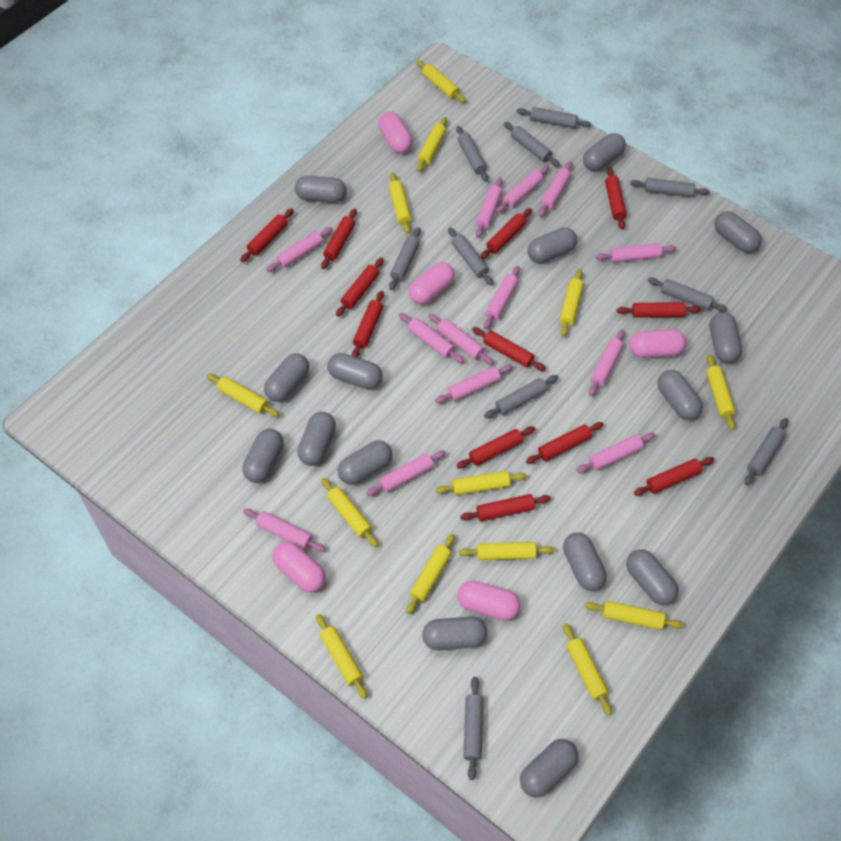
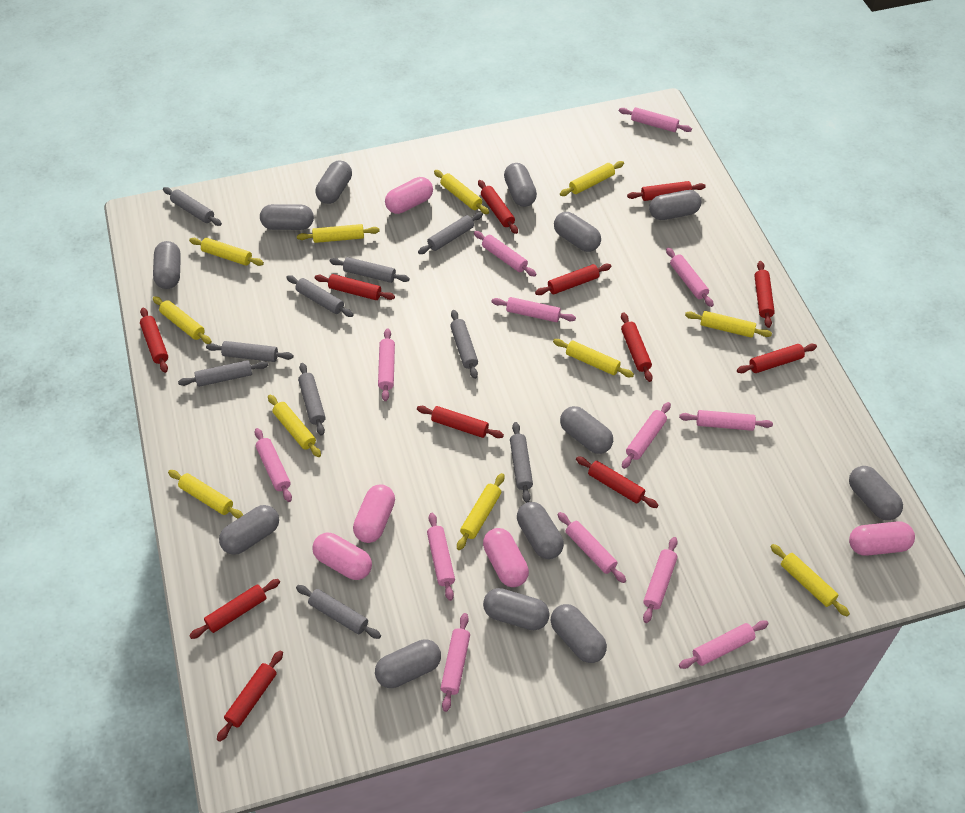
grey capsule: [242,429,284,483] [264,353,309,402] [295,176,346,203] [297,412,336,466] [327,353,383,389] [338,440,392,485] [422,616,487,650] [520,739,578,798] [527,228,577,263] [563,532,607,591] [583,133,626,171] [626,549,679,605] [657,370,703,420] [710,312,742,363] [714,211,762,253] = 15 -> [153,241,181,289] [219,505,279,555] [260,204,314,230] [316,160,352,204] [375,639,441,688] [483,588,550,630] [504,163,537,207] [517,502,564,559] [551,604,607,663] [554,212,601,252] [560,406,613,454] [649,190,701,220] [849,466,903,520] = 13
yellow rolling pin: [207,374,279,417] [316,614,367,699] [321,478,378,547] [389,173,412,234] [406,534,455,614] [416,60,466,103] [417,117,447,172] [436,471,527,495] [459,542,554,560] [560,269,584,337] [563,624,612,715] [585,601,683,630] [706,355,736,430] = 13 -> [153,296,212,344] [168,470,243,518] [189,238,264,266] [268,395,321,457] [297,224,380,243] [434,170,489,214] [457,473,504,550] [553,339,634,377] [560,161,624,196] [685,311,772,338] [770,544,850,616] = 11

